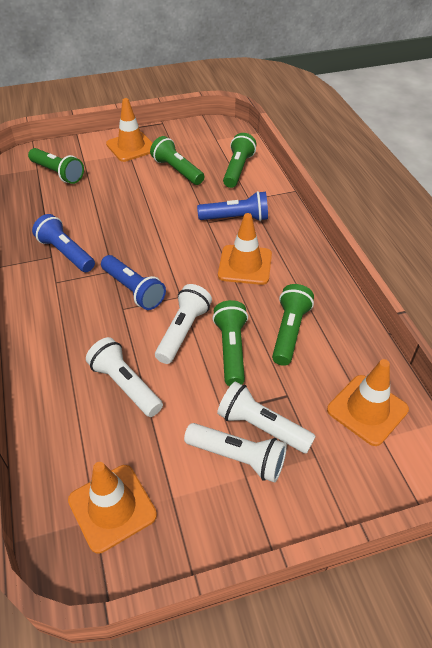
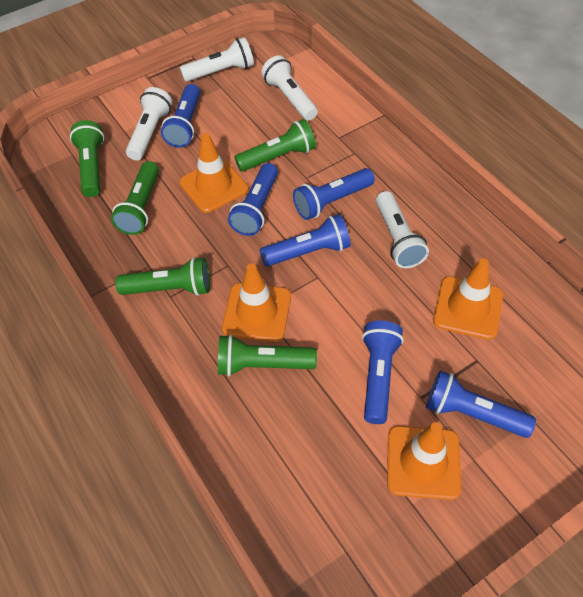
blue flashlight: [32,214,95,272] [101,255,166,310] [197,191,268,221] = 3 -> [161,84,200,148] [228,163,278,236] [260,214,351,267] [293,168,375,220] [362,321,404,424] [426,371,536,438] = 6

